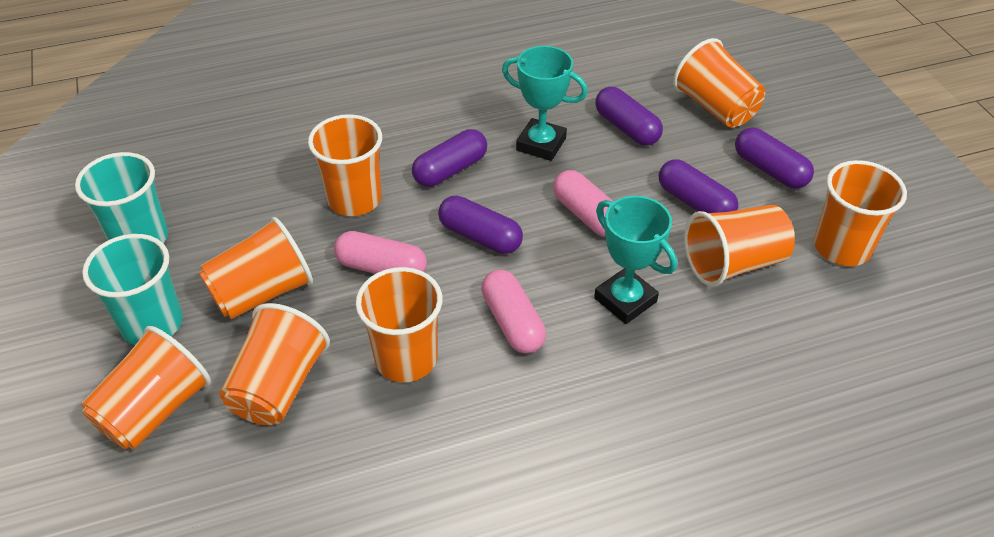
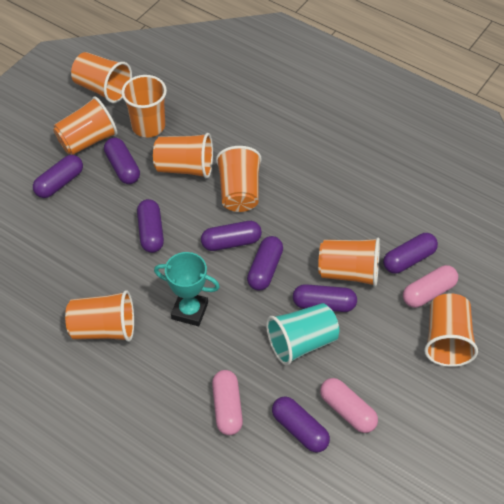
purple capsule: [412,129,487,187] [438,196,523,254] [595,87,663,145] [659,159,738,213] [735,128,814,189] = 5 -> [33,155,83,198] [104,138,140,184] [137,199,164,253] [201,221,262,251] [247,236,283,291] [272,396,330,453] [293,284,357,312] [383,233,438,274] = 8
turquoise cup: [75,152,168,243] [82,234,183,345] = 2 -> [266,303,339,365] = 1
turquoise trophy: [502,46,588,161] [594,196,677,324] = 2 -> [154,252,220,326] = 1

